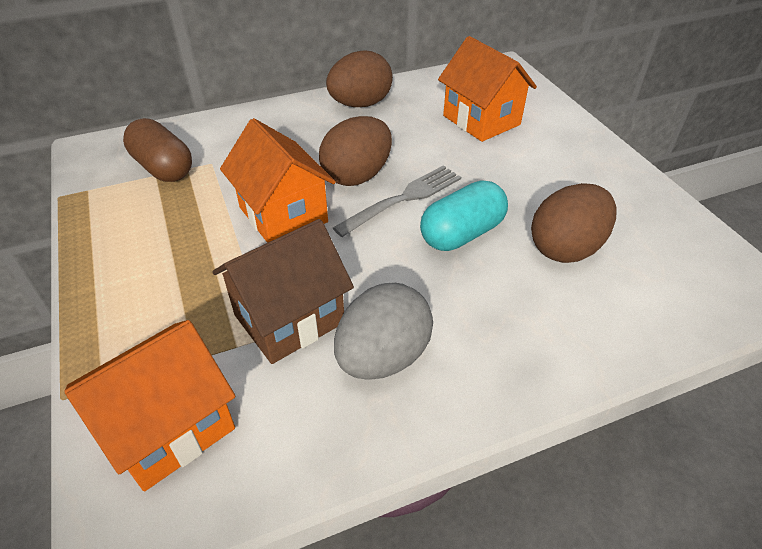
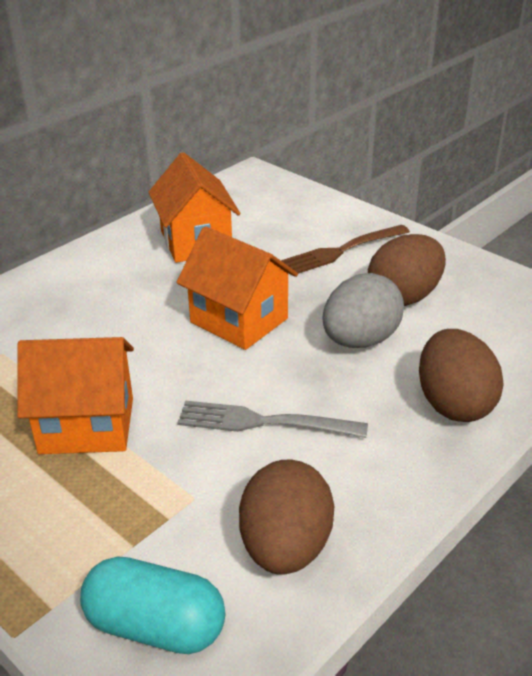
brown capsule: [123,118,192,182] = 1 -> none = 0
brown fork: none = 0 -> [281,225,410,274] = 1
brown house: [212,219,354,364] = 1 -> none = 0

